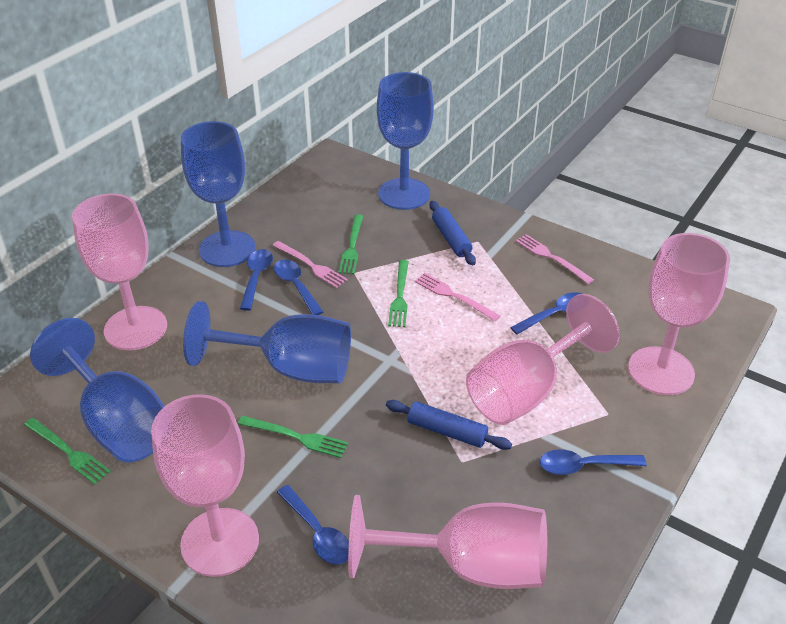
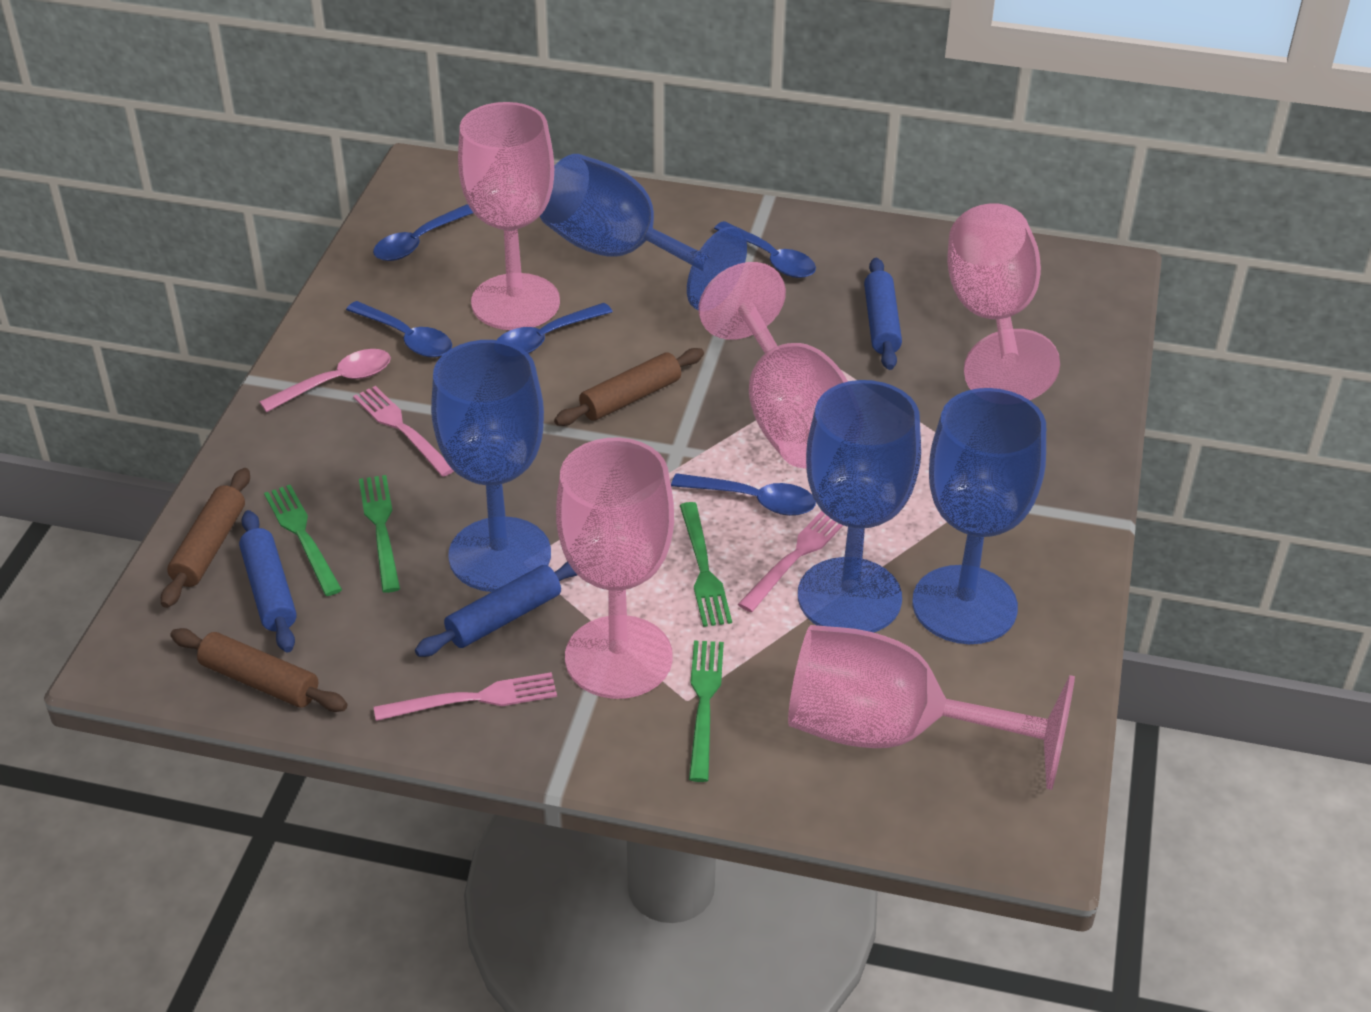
blue rolling pin: [386,400,512,450] [430,201,476,265] = 2 -> [239,510,297,652] [415,562,577,657] [864,258,902,370] = 3
brown rolling pin: none = 0 -> [161,468,250,608] [170,628,348,712] [554,348,704,426] = 3
pink spoon: none = 0 -> [259,349,391,412] = 1

